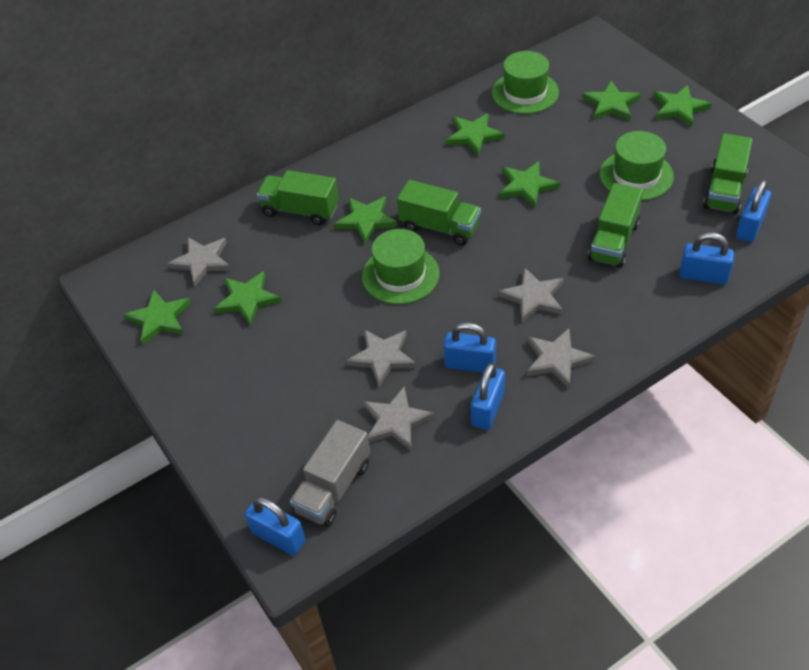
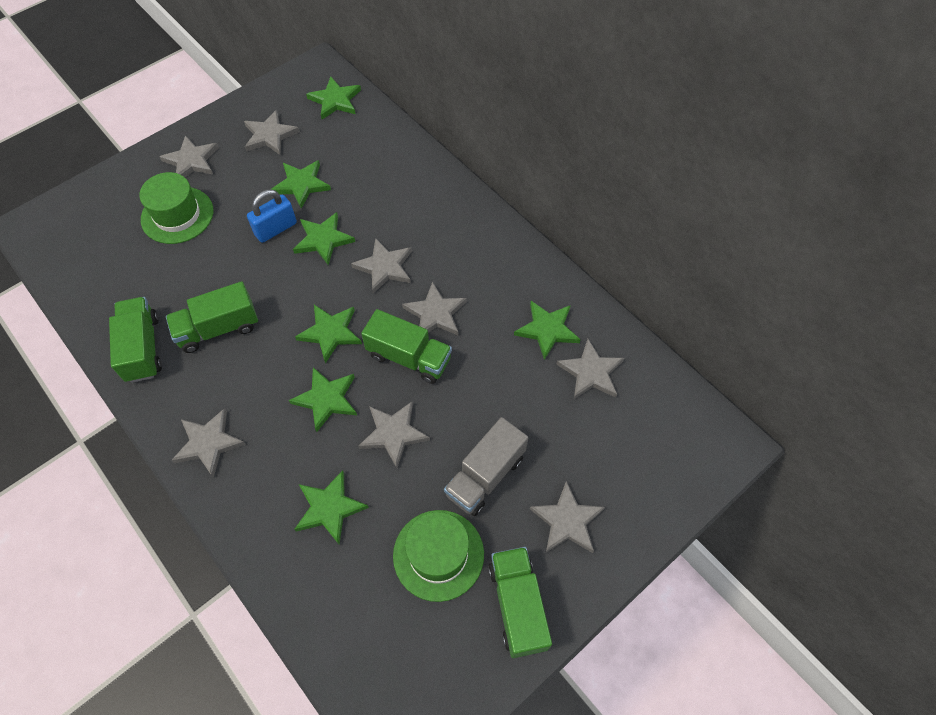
blue padlock: [245,497,305,555] [444,322,496,373] [471,363,505,430] [679,232,734,285] [736,180,771,242] = 5 -> [247,190,297,243] = 1
green hat: [362,229,440,304] [492,51,559,114] [600,131,674,201] = 3 -> [139,172,213,244] [393,510,484,602] = 2
grey star: [167,237,231,286] [346,329,417,387] [363,386,435,451] [498,267,564,322] [527,328,596,388] = 5 -> [159,135,219,177] [171,408,246,478] [244,110,300,155] [351,238,412,293] [358,402,430,468] [402,281,467,336] [530,481,605,553] [556,339,624,399] = 8

